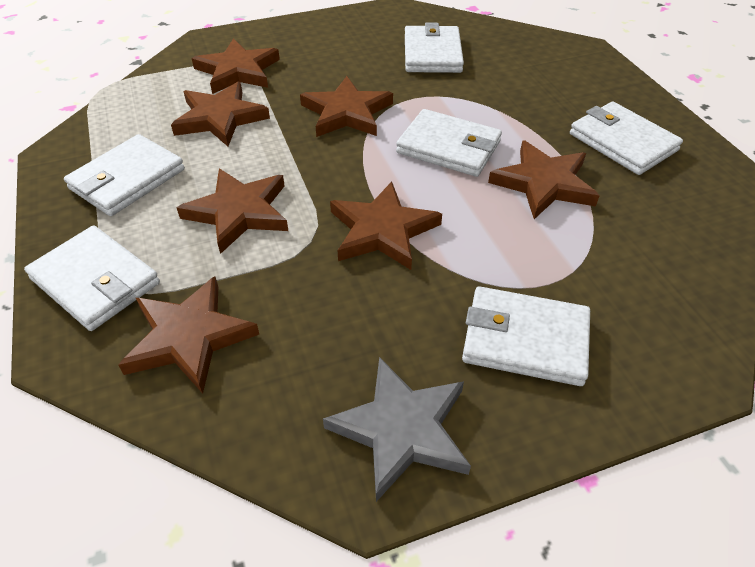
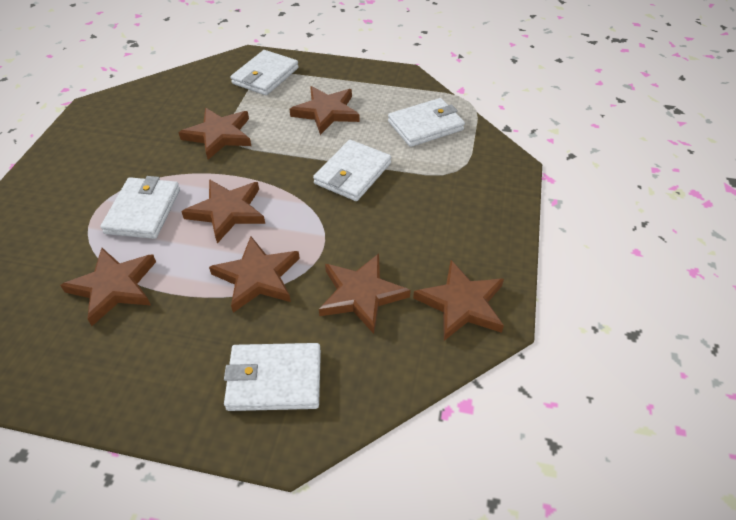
grey star: [323,357,471,502] = 1 -> none = 0
white wallet: [24,225,160,331] [64,134,185,216] [396,109,502,177] [405,23,464,73] [462,286,590,386] [570,102,683,175] = 6 -> [100,176,180,239] [224,343,321,411] [230,50,299,95] [313,140,391,201] [388,98,465,147] = 5

